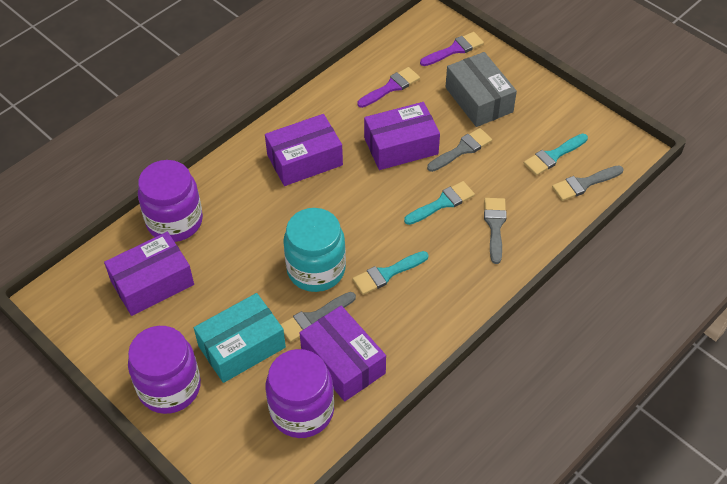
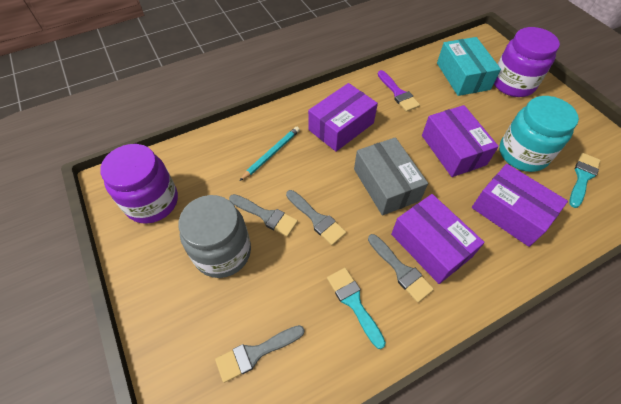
grey jar: none = 0 -> [178,195,251,278] = 1
purple brush: [357,67,420,108] [420,32,484,66] = 2 -> [377,70,420,112] = 1
purple jar: [128,326,201,414] [138,160,203,242] [266,349,334,438] = 3 -> [100,144,178,224] [494,27,560,97] = 2
turquoise brush: [352,251,429,295] [404,181,475,225] [524,133,588,176] = 3 -> [327,268,386,349] [569,153,601,208] = 2
turquoise pencil: none = 0 -> [240,127,300,181] = 1

